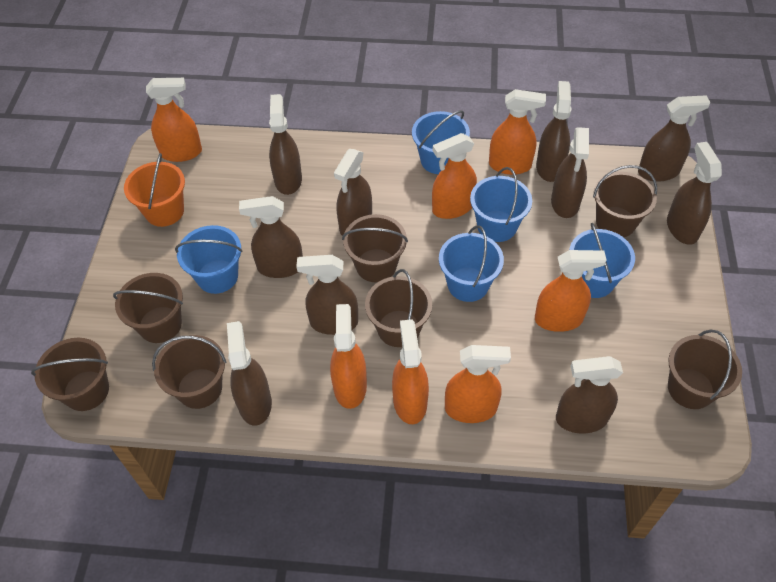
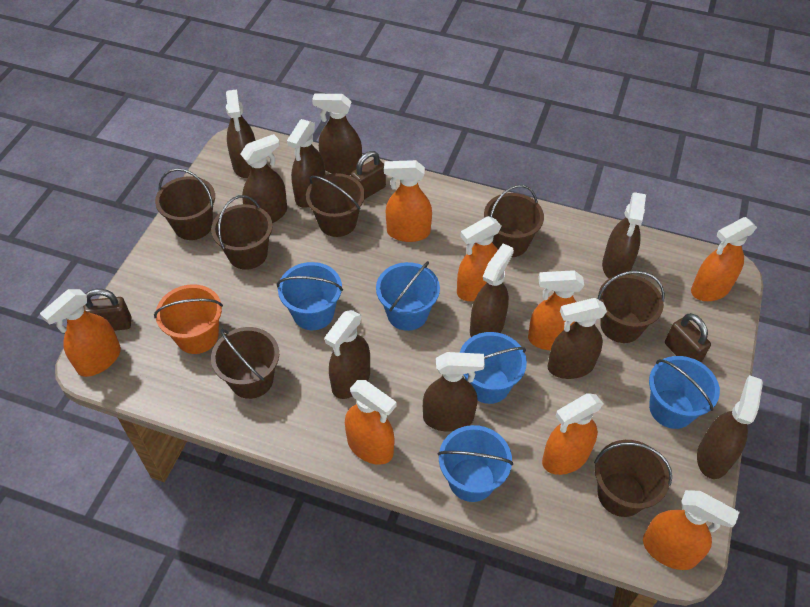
brown padlock: none = 0 -> [83,289,131,331] [351,151,386,199] [665,313,711,362] = 3
orange spray bottle: [146,78,202,162] [330,304,367,409] [392,319,429,424] [432,133,477,219] [445,345,511,423] [489,89,546,175] [535,250,607,332] = 7 -> [40,289,121,377] [345,380,396,465] [384,160,432,242] [457,216,502,301] [528,270,584,350] [542,393,603,475] [643,490,740,570] [691,217,757,301] = 8

